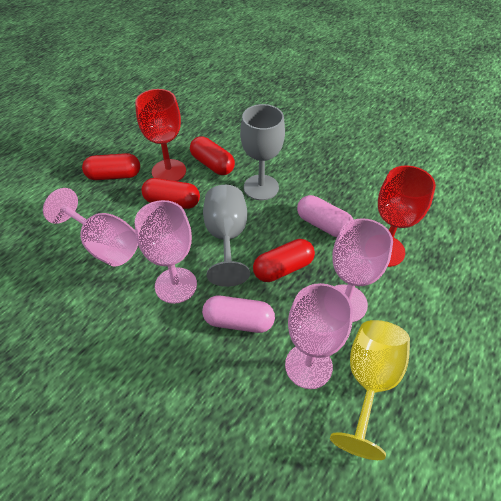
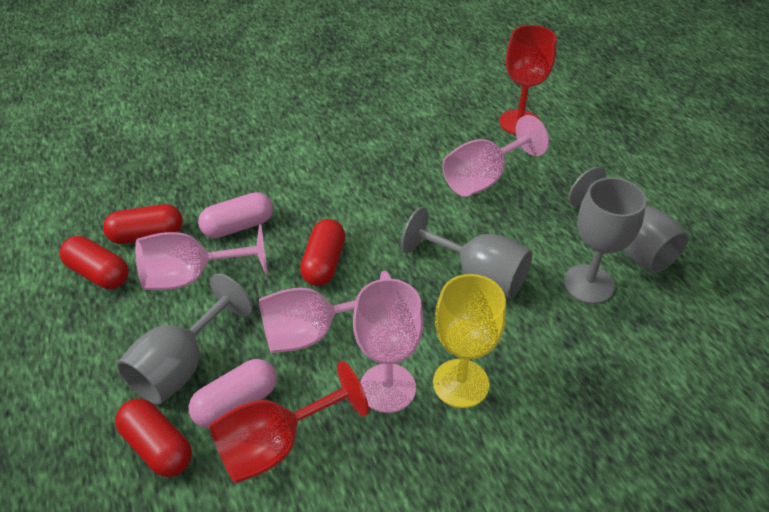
grey goblet: [203,185,250,287] [240,104,285,200] = 2 -> [117,273,253,405] [401,207,532,299] [564,177,646,304] [569,167,689,273] = 4

